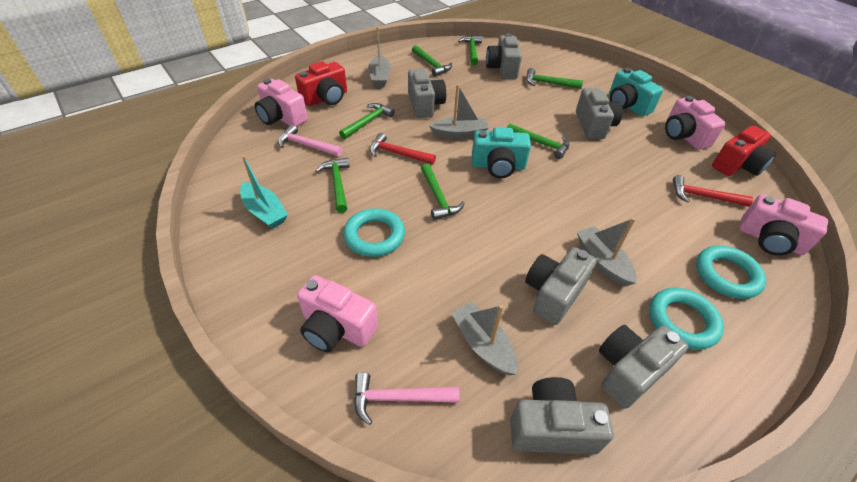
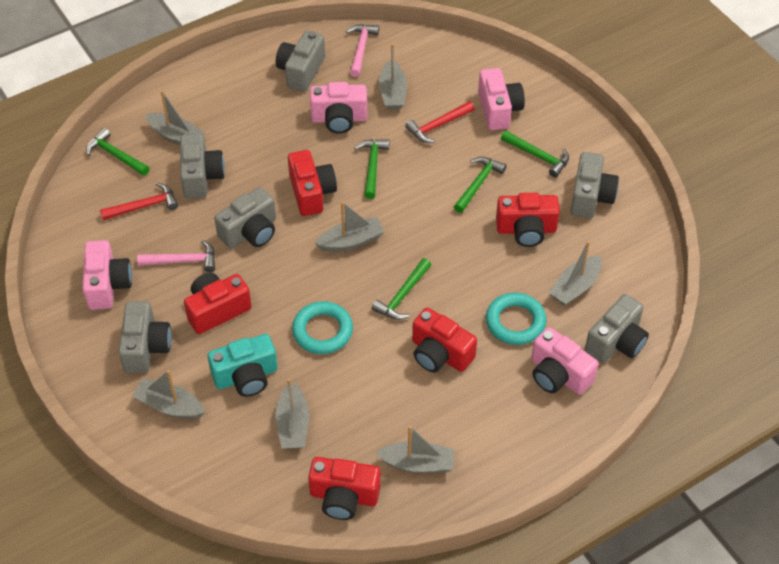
green hammer: [315,157,350,213] [339,103,395,139] [412,45,452,76] [421,164,464,220] [458,35,482,65] [507,123,569,159] [526,68,583,89] = 7 -> [86,128,150,176] [354,139,390,199] [371,258,431,320] [454,157,507,213] [501,131,569,177] = 5
grey boat: [368,27,391,87] [429,84,489,139] [451,301,518,375] [577,218,637,287] = 4 -> [132,370,205,419] [145,90,205,145] [275,379,309,449] [315,202,384,252] [376,426,454,473] [379,44,407,110] [549,241,602,306] = 7
red camera: [295,61,347,106] [712,125,776,176] = 2 -> [184,273,252,334] [288,150,337,216] [308,457,381,520] [412,308,477,372] [496,193,560,247] = 5
turquoise boat: [240,155,288,229] = 1 -> none = 0
turquoise camera: [472,127,531,178] [609,68,663,116] = 2 -> [207,334,278,397] = 1
turquoise ring: [343,208,405,257] [649,287,724,350] [696,245,766,299] = 3 -> [292,301,353,354] [486,293,546,345] = 2

